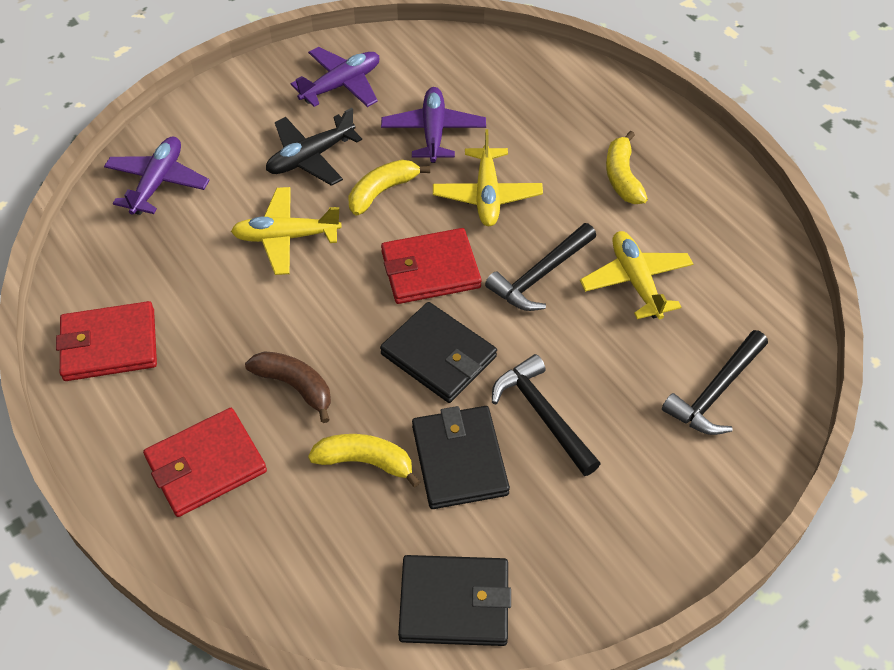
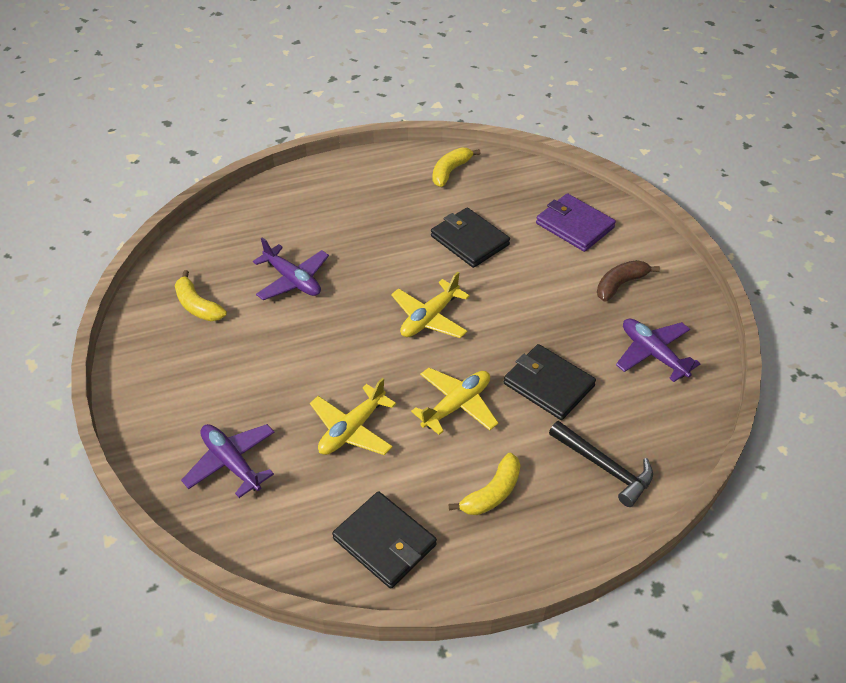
black hammer: [485,223,596,311] [492,354,601,476] [662,330,768,435] = 3 -> [549,421,653,507] = 1
black plane: [266,108,362,186] = 1 -> none = 0
purple wallet: none = 0 -> [536,193,616,252] = 1
red wallet: [56,301,157,381] [143,408,267,517] [381,228,482,304] = 3 -> none = 0

